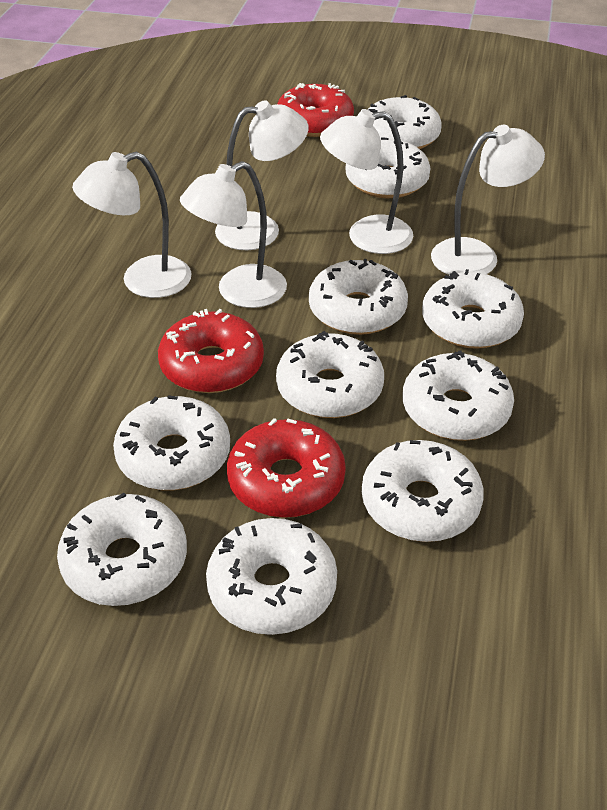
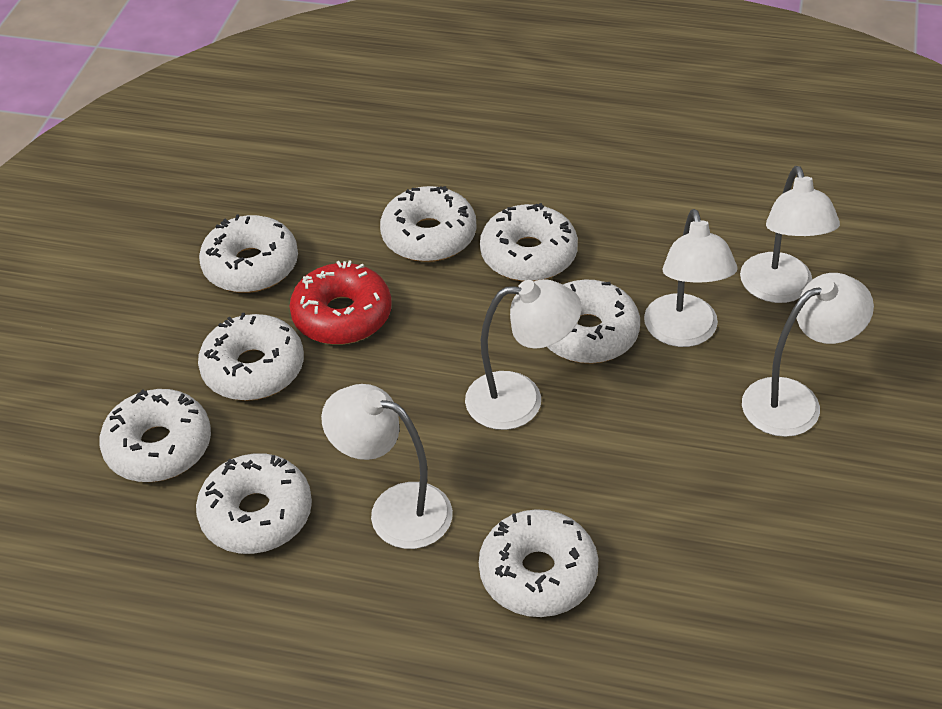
red donut: [158,309,264,393] [227,418,346,518] [277,83,354,137] = 3 -> [290,261,392,345] = 1
white donut: [57,493,187,606] [113,395,230,490] [206,518,337,635] [276,331,384,418] [309,259,408,335] [346,137,430,198] [362,440,484,542] [367,95,442,149] [403,350,514,441] [422,269,524,349] = 10 -> [99,389,211,482] [196,453,312,554] [198,313,304,401] [199,214,298,293] [380,186,476,262] [479,509,598,617] [480,203,578,281] [547,280,640,364] = 8

